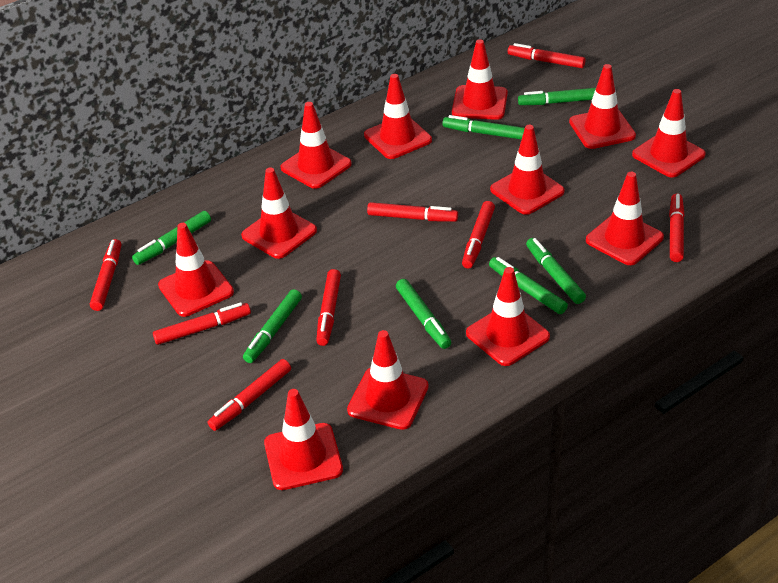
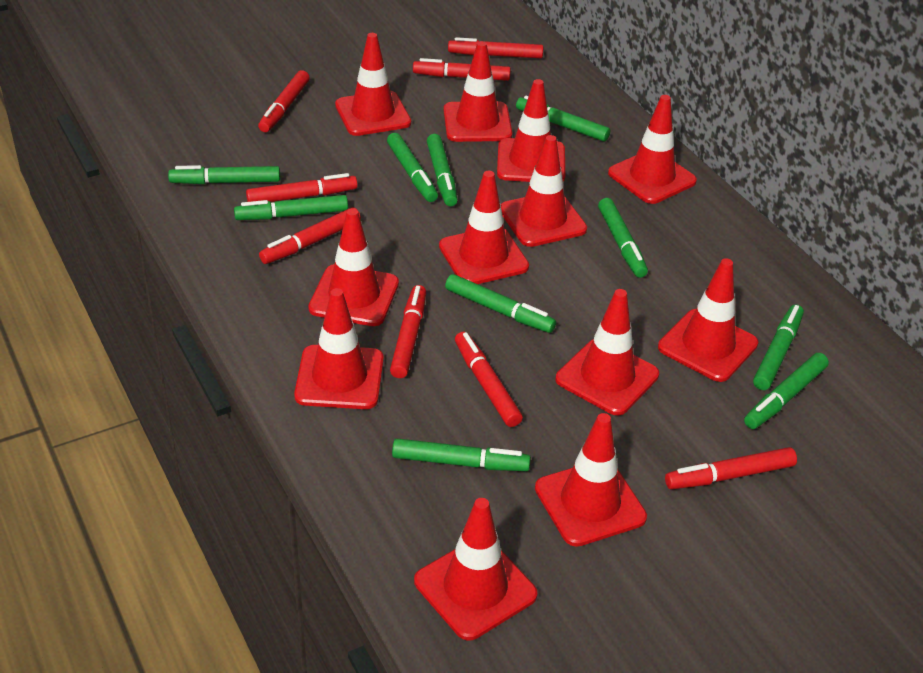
green marker: [132,211,211,265] [243,289,302,363] [396,279,451,349] [443,115,525,140] [489,257,568,314] [518,88,596,105] [526,238,586,304] = 7 -> [168,165,280,184] [234,195,348,220] [387,133,438,202] [392,438,531,471] [427,134,458,206] [445,274,556,333] [516,96,610,142] [598,198,648,278] [744,353,829,429] [753,305,804,390] = 10

